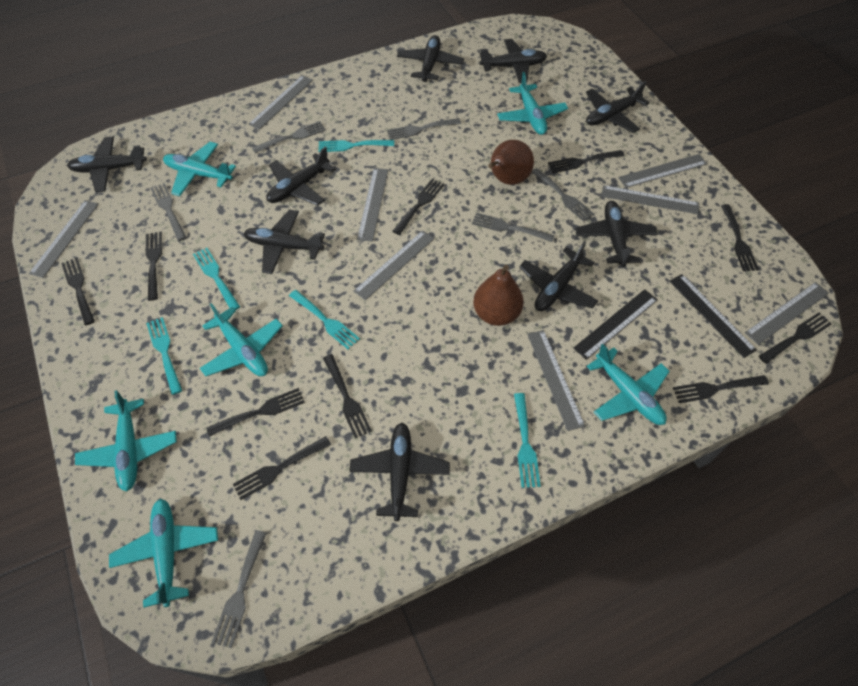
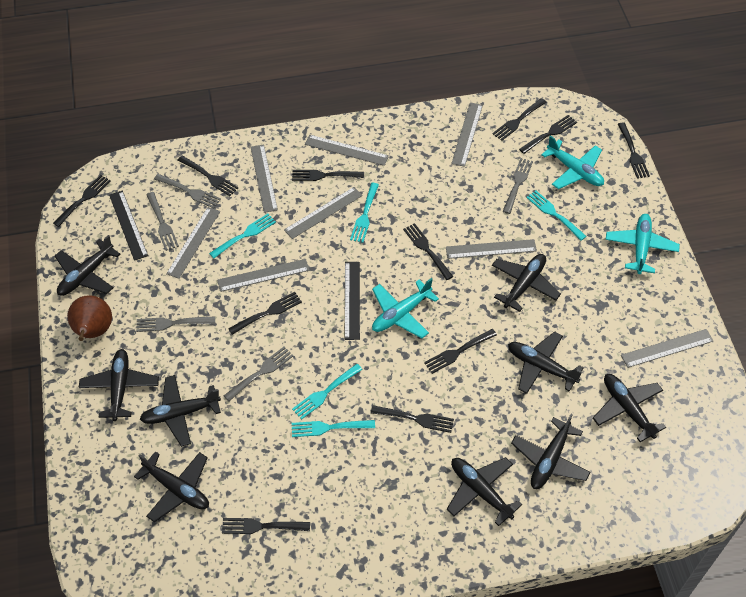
black fork: [61,258,95,325] [145,232,162,301] [206,388,305,437] [233,436,331,500] [323,354,372,438] [393,178,445,235] [548,150,624,173] [673,375,769,403] [721,204,759,271] [759,312,832,364] = 10 -> [53,175,111,227] [177,155,238,196] [222,518,310,534] [228,292,302,335] [292,170,364,181] [371,405,454,433] [403,223,453,280] [424,329,497,374] [492,98,547,141] [519,115,577,154] [618,122,650,179] = 11
brown pear: [473,265,524,326] [488,140,534,185] = 2 -> [67,295,112,341] = 1
grey fork: [151,183,187,241] [211,530,267,648] [252,121,326,153] [387,118,461,140] [472,213,555,242] [531,168,594,222] = 6 -> [136,316,215,332] [146,192,179,251] [154,174,221,208] [224,347,293,401] [503,158,533,214] = 5
turquoise plane: [75,390,177,492] [109,499,218,608] [163,142,236,196] [200,303,283,376] [497,72,568,135] [587,344,670,425] = 6 -> [372,278,439,338] [541,135,604,189] [605,214,680,274] = 3

